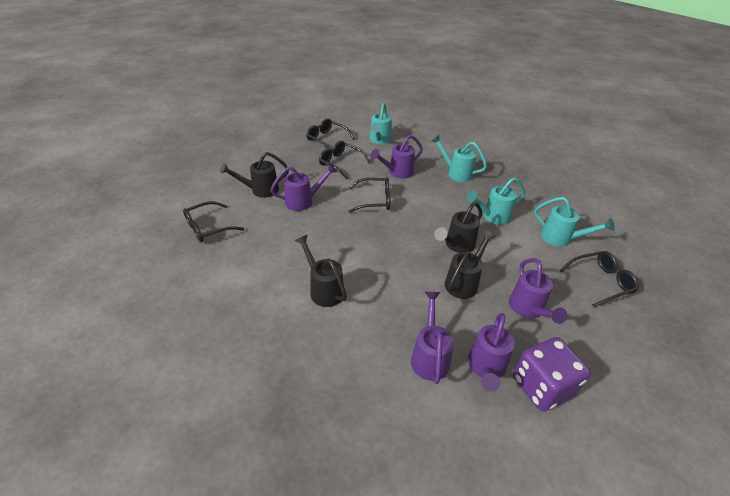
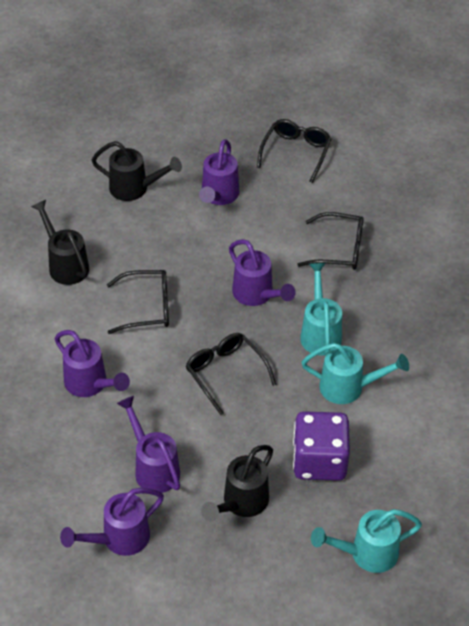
black glasses: [183,201,244,242] [306,119,355,150] [319,141,371,179] [349,177,390,213] [560,251,639,308] = 5 -> [107,270,169,334] [186,333,277,415] [257,119,331,183] [297,212,363,270] = 4
black watering can: [220,152,289,198] [295,235,347,307] [434,202,482,253] [445,230,496,299] = 4 -> [31,200,89,285] [92,141,182,201] [201,445,273,522] = 3
turquoise watering can: [369,103,392,144] [431,135,487,182] [466,178,525,225] [534,197,615,247] = 4 -> [300,263,342,355] [301,343,409,404] [311,509,422,573] = 3

